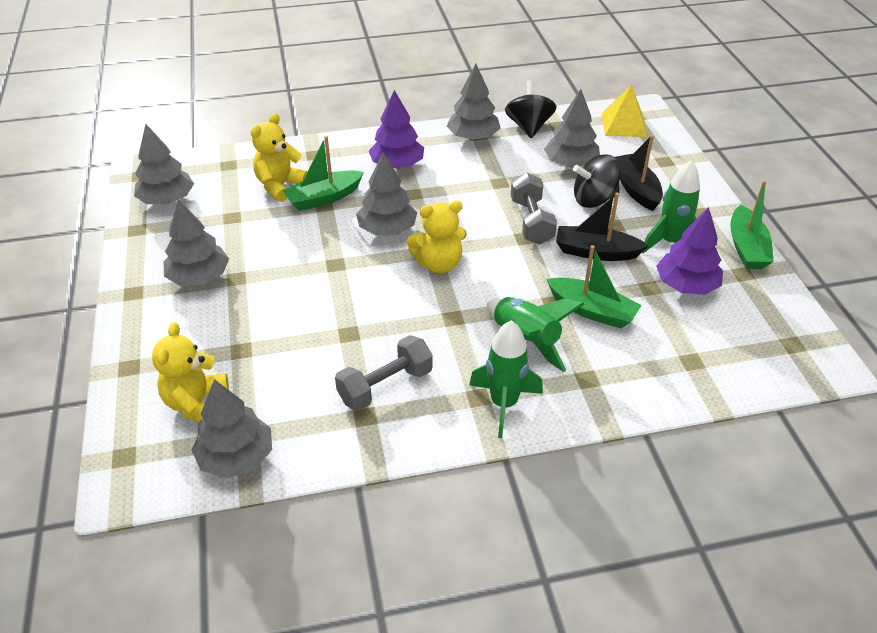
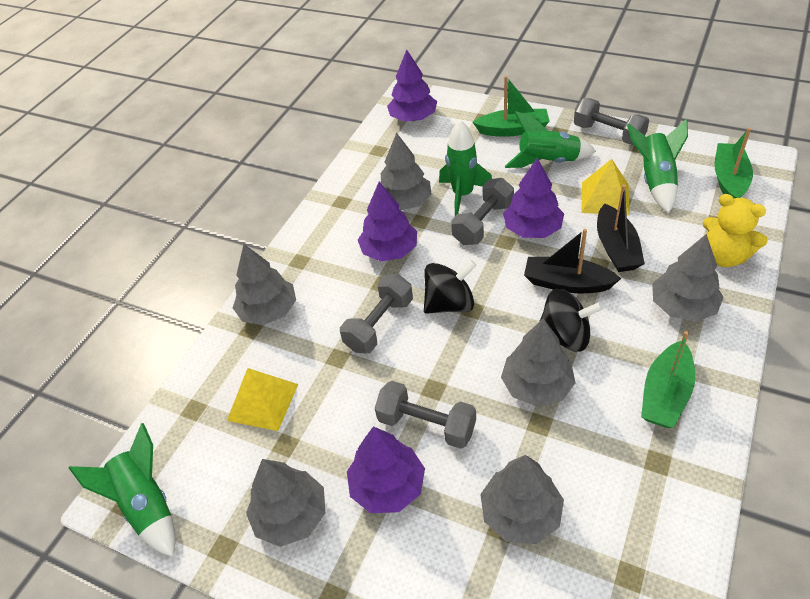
green rocket: [469,320,543,438] [487,297,584,372] [642,160,700,254] = 3 -> [69,423,176,557] [439,120,492,216] [505,111,596,168] [627,119,688,213] = 4
grey dumbbell: [335,335,433,411] [511,173,557,244] = 2 -> [340,274,413,353] [375,381,476,449] [451,178,514,245] [574,98,649,145] = 4
purple tree: [369,90,424,168] [656,207,723,295] = 2 -> [347,426,425,513] [358,182,417,262] [387,49,437,122] [503,158,564,238] = 4
yellow pyramid: [602,85,647,137] = 1 -> [227,368,298,431] [581,159,630,215] = 2
yellow teddy bear: [152,322,229,422] [251,113,307,202] [407,200,467,273] = 3 -> [703,194,768,267] = 1

